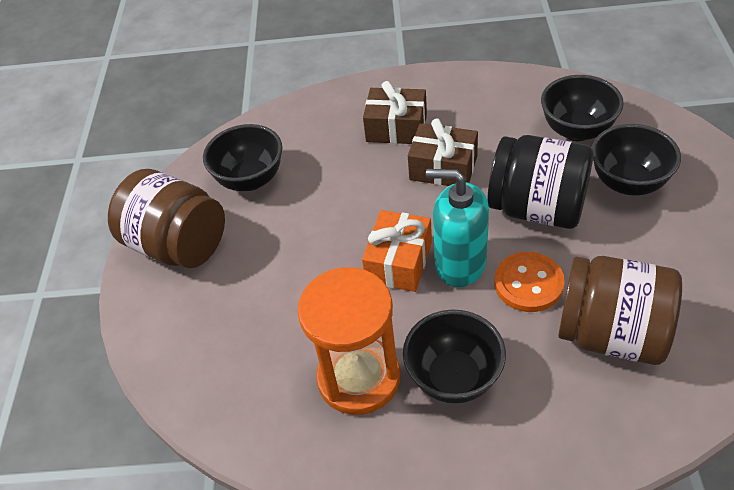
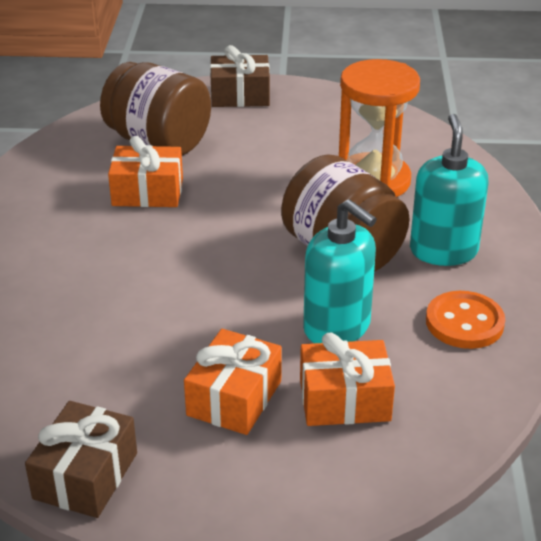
black bowl: [203,124,283,191] [403,310,506,403] [541,75,624,141] [592,124,681,196] = 4 -> none = 0
black jar: [487,135,594,229] = 1 -> none = 0
orange gift: [362,210,432,292] = 1 -> [108,136,183,207] [184,329,282,435] [300,333,395,426] = 3
turquoise soap dispenser: [426,169,489,287] = 1 -> [303,199,377,343] [410,114,489,266] = 2

